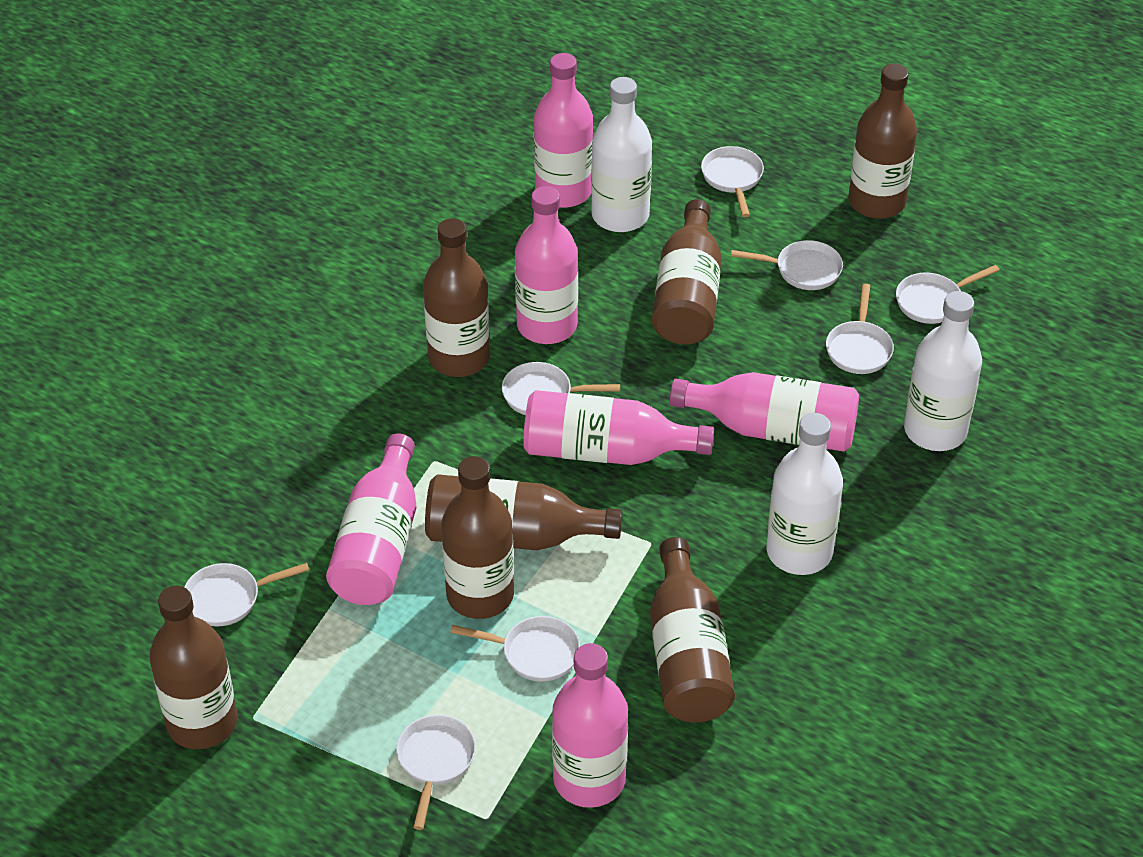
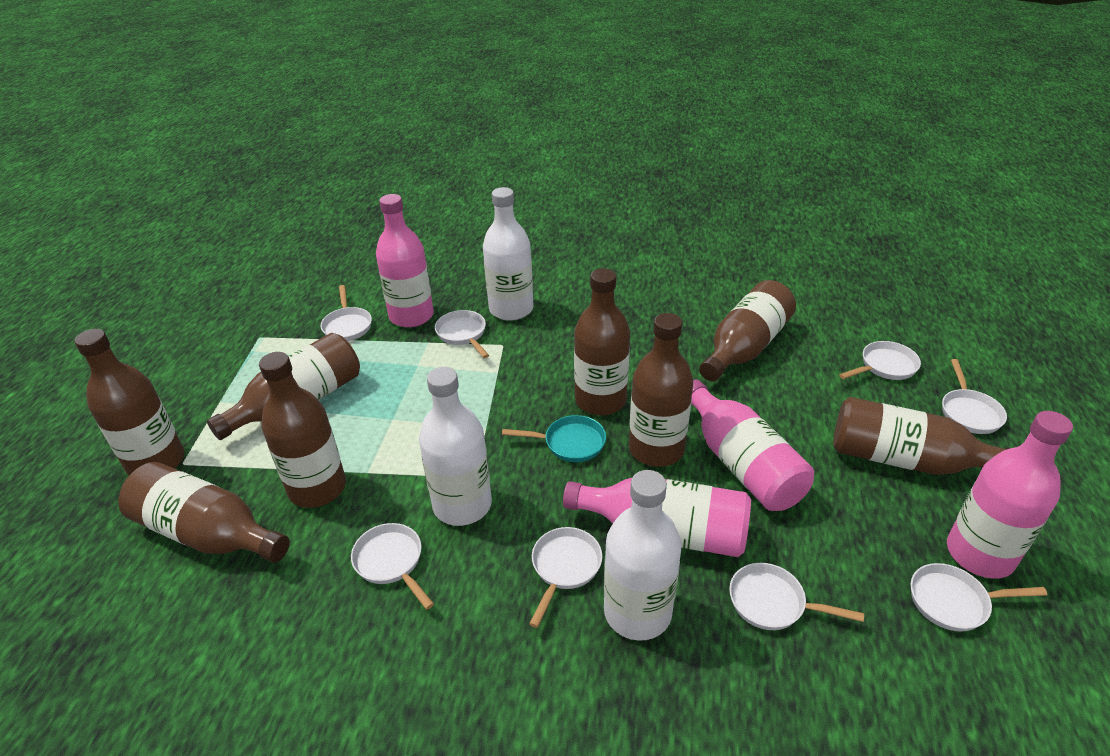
brown bottle: [149,585,237,749] [423,218,490,377] [425,474,622,550] [442,456,514,619] [650,537,735,723] [652,199,722,345] [849,64,917,219] = 7 -> [74,329,184,476] [118,462,290,563] [207,333,360,440] [259,352,346,508] [574,268,630,415] [629,313,693,467] [699,280,796,381] [833,397,1010,475] = 8
pink bottle: [326,433,417,605] [515,186,578,344] [523,390,714,465] [534,53,593,208] [552,643,628,808] [670,372,859,452] = 6 -> [376,194,434,328] [563,478,751,557] [691,380,814,511] [947,411,1073,579] = 4
turquoise pan: none = 0 -> [502,415,606,462] = 1

